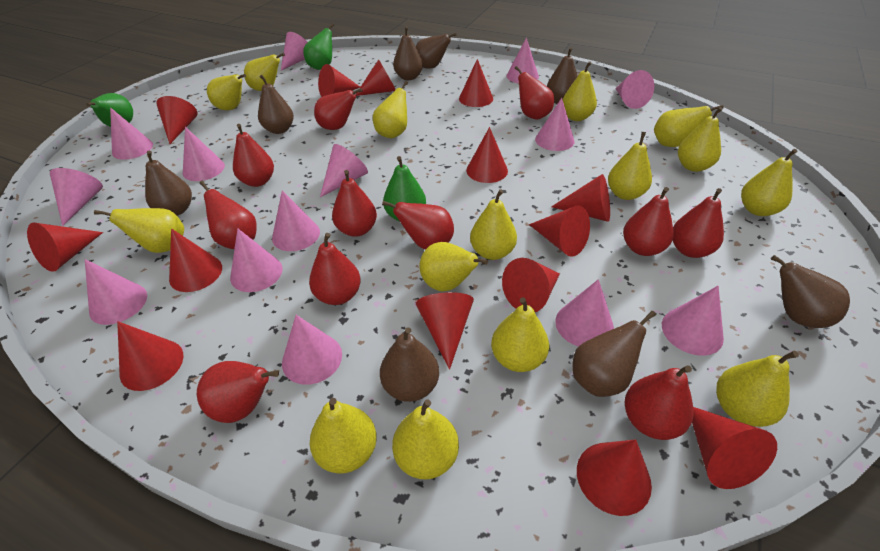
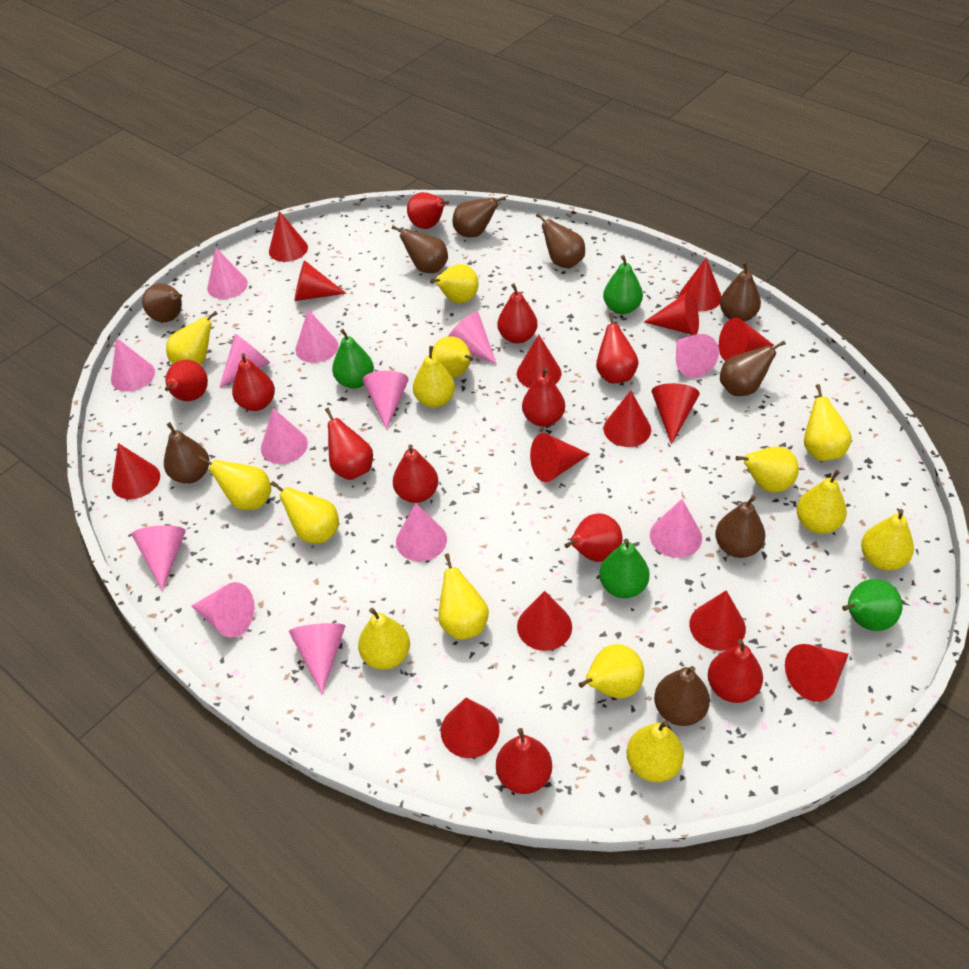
brown pear: [145,151,192,216] [258,75,294,134] [380,327,439,402] [393,26,423,80] [416,33,457,69] [547,47,578,104] [572,311,656,397] [771,255,850,328] = 8 -> [142,283,182,322] [164,422,209,484] [392,225,448,273] [452,196,506,238] [536,213,585,268] [654,666,710,726] [715,496,765,558] [720,262,761,322] [720,341,786,396] = 9
green pear: [86,93,133,127] [303,23,334,70] [383,156,426,221] = 3 -> [332,329,374,389] [599,539,650,598] [603,255,643,314] [842,579,903,631] = 4
pink cone: [50,168,103,226] [85,259,147,325] [110,107,153,160] [183,127,225,181] [230,228,283,292] [272,190,320,251] [281,32,308,70] [282,315,342,385] [320,144,368,197] [506,38,539,83] [535,98,574,151] [555,279,614,347] [615,70,654,109] [662,286,724,356] = 14 -> [111,338,155,392] [132,525,186,591] [191,582,255,638] [207,248,248,299] [219,334,270,388] [261,408,308,464] [289,623,345,694] [295,310,338,363] [362,371,409,430] [396,503,447,562] [448,312,497,365] [650,499,702,558] [676,334,719,378] = 13
yellow pear: [94,208,184,253] [207,74,246,110] [244,53,285,91] [310,398,377,474] [373,81,408,138] [392,399,459,480] [419,242,488,291] [470,189,517,260] [491,297,549,372] [563,61,597,121] [608,132,652,200] [654,105,723,147] [678,107,723,172] [716,351,799,427] [741,149,797,216] = 15 -> [166,311,217,365] [198,456,271,510] [270,481,339,544] [358,608,410,670] [413,346,455,408] [430,264,479,303] [432,337,473,378] [438,553,489,640] [579,644,644,699] [626,721,684,782] [736,447,799,493] [796,470,847,534] [804,384,852,461] [861,509,914,570] = 14

